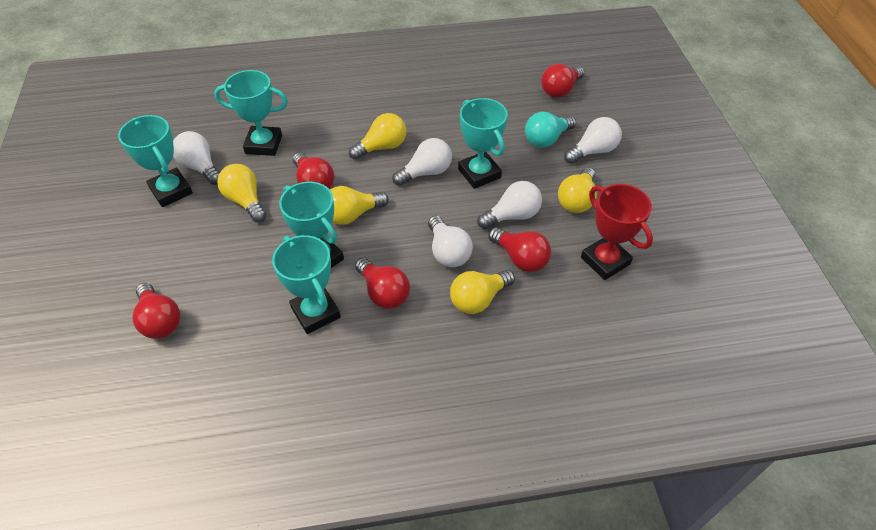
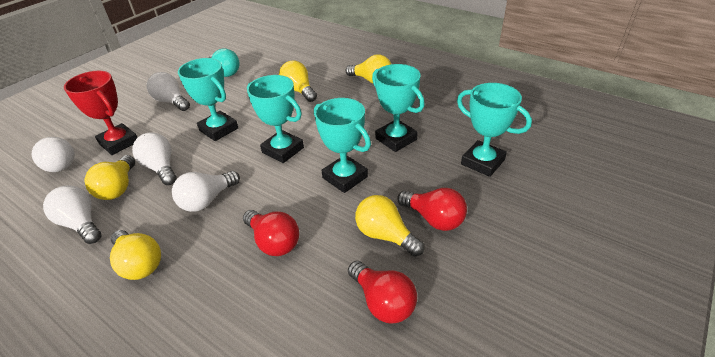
red light bulb: [133,283,180,339] [293,152,334,189] [355,258,410,309] [488,228,551,272] [541,64,585,98] = 5 -> [243,210,299,256] [348,261,417,323] [397,188,467,231] = 3

